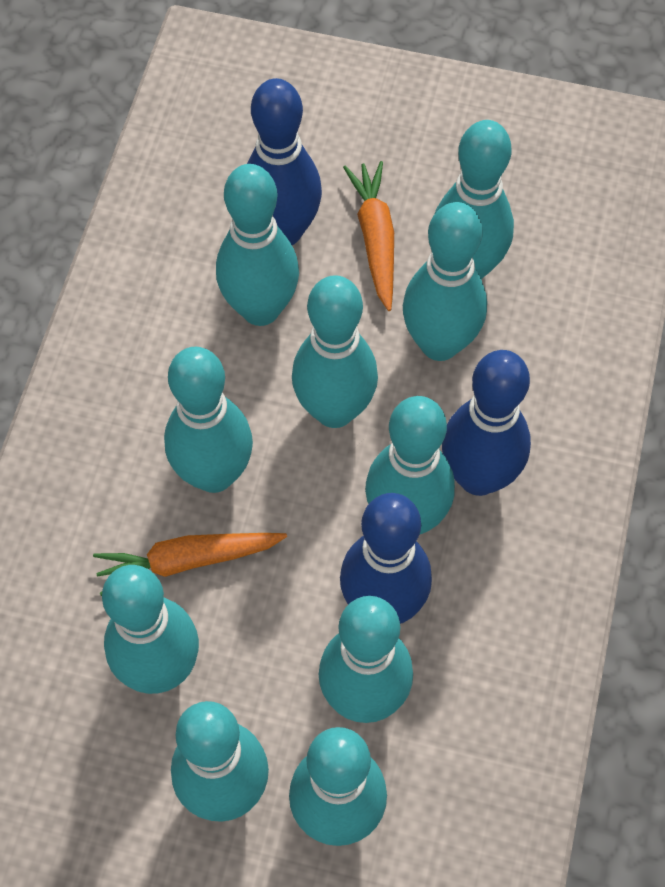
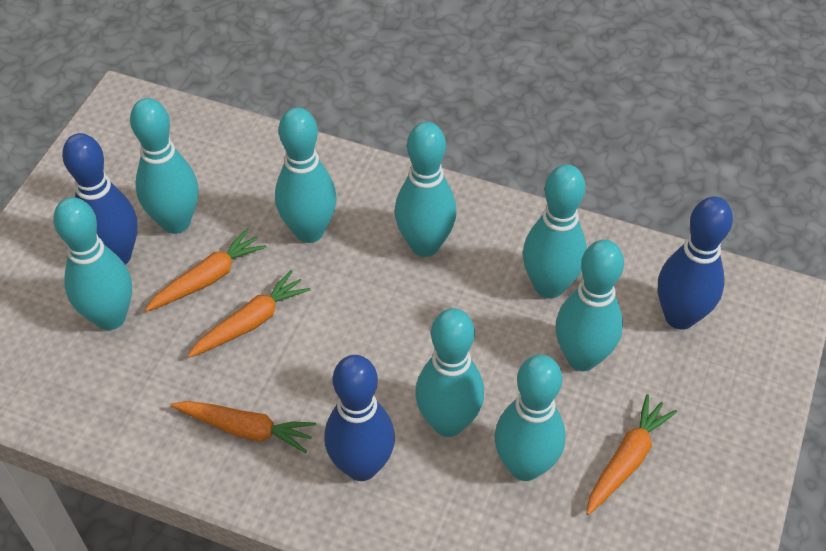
orange carrot: [93,533,287,596] [343,161,394,311] = 2 -> [145,228,266,312] [171,401,316,453] [187,270,311,358] [586,394,677,515] = 4
turquoise bowling pin: [102,565,199,694] [164,347,253,493] [171,701,269,822] [216,164,299,326] [289,727,387,846] [292,275,378,428] [319,596,413,723] [365,396,455,535] [403,202,487,361] [435,120,514,279] = 10 -> [53,197,132,330] [130,98,198,234] [275,107,337,243] [395,122,457,257] [416,308,484,437] [494,355,566,481] [523,164,587,298] [555,240,624,371] = 8

